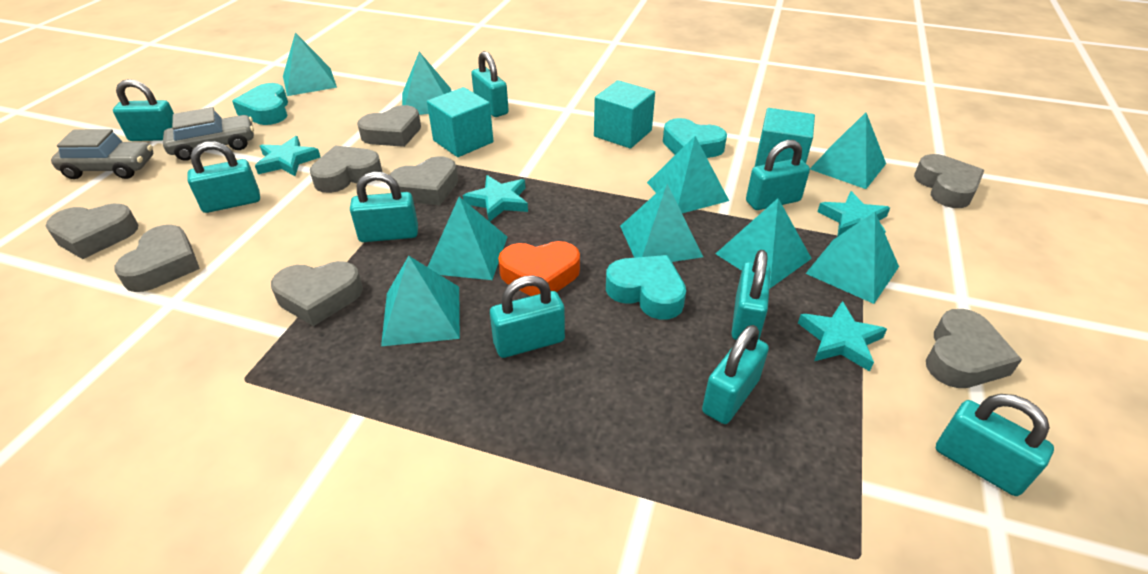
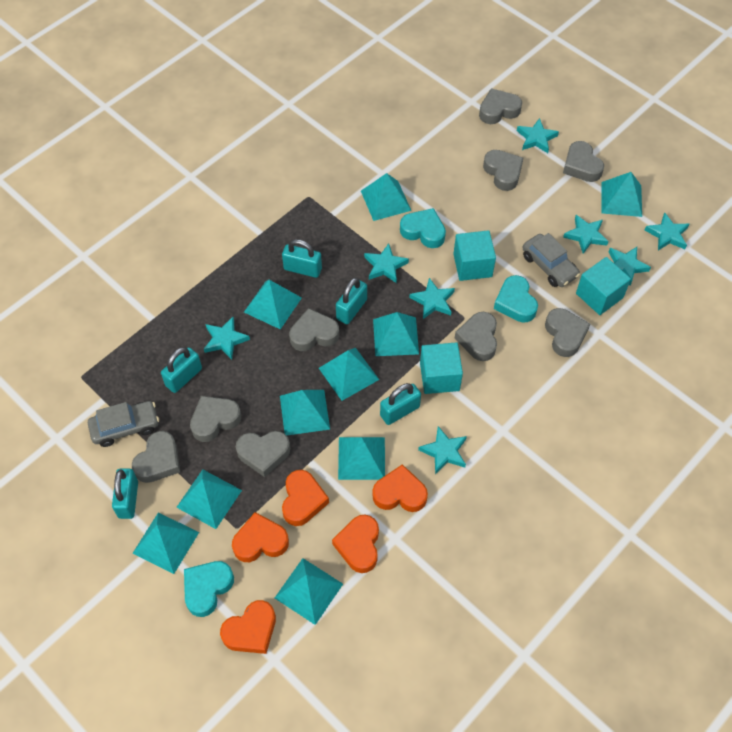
grey heart: [46,204,138,259] [114,225,200,292] [271,261,363,326] [310,146,382,193] [357,105,421,147] [389,156,458,205] [914,154,984,208] [926,309,1022,388] = 8 -> [132,431,180,483] [190,396,241,442] [236,431,290,477] [289,308,339,351] [455,312,497,361] [479,88,522,124] [483,150,523,191] [545,308,590,357] [563,141,604,182] = 9
orange heart: [498,241,580,296] = 1 -> [220,600,276,654] [232,512,289,562] [282,470,329,526] [332,515,379,573] [372,464,428,512] = 5
turquoise padlock: [113,79,174,141] [187,141,260,213] [350,172,418,242] [471,51,509,117] [490,275,565,358] [702,325,769,424] [731,250,770,340] [746,140,810,210] [936,394,1054,496] = 9 -> [112,469,138,519] [161,347,202,393] [282,239,322,278] [336,277,367,324] [380,383,421,425] = 5
turquoise pyramid: [283,33,337,96] [381,256,460,346] [402,52,451,115] [428,197,507,280] [620,184,703,262] [647,136,729,213] [715,198,812,288] [805,212,899,304] [810,112,886,189] = 9 -> [132,513,199,574] [176,469,242,529] [244,280,302,329] [275,558,343,625] [280,390,330,436] [319,348,379,401] [338,437,385,480] [361,173,412,221] [373,312,419,356] [601,172,642,217] = 10
turquoise star: [255,136,321,176] [463,175,528,222] [798,301,887,372] [817,191,890,237] = 4 -> [204,317,250,360] [364,243,409,283] [409,278,455,319] [418,426,467,474] [517,118,559,153] [563,215,609,254] [609,247,651,286] [645,213,689,250] = 8

